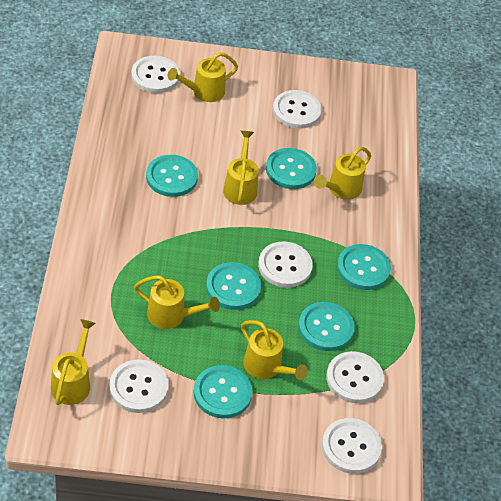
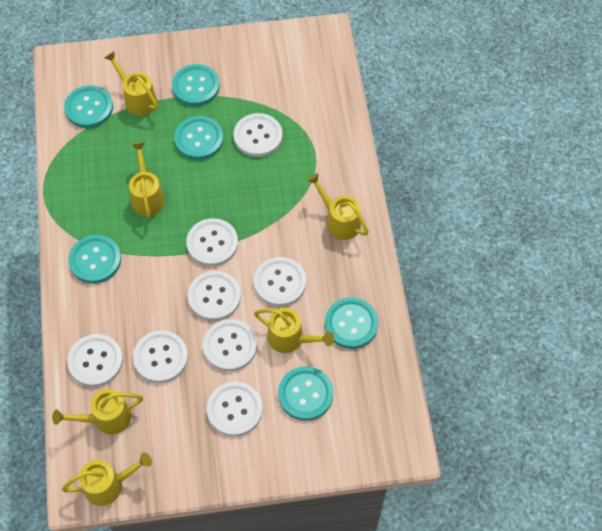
white button: [109,359,168,413] [131,56,180,93] [258,241,313,288] [273,90,322,129] [322,418,382,474] [326,351,384,403] = 6 -> [67,334,123,387] [133,330,188,383] [186,218,238,266] [188,271,241,321] [203,319,257,371] [207,382,263,437] [234,113,282,157] [254,257,306,307] = 8

